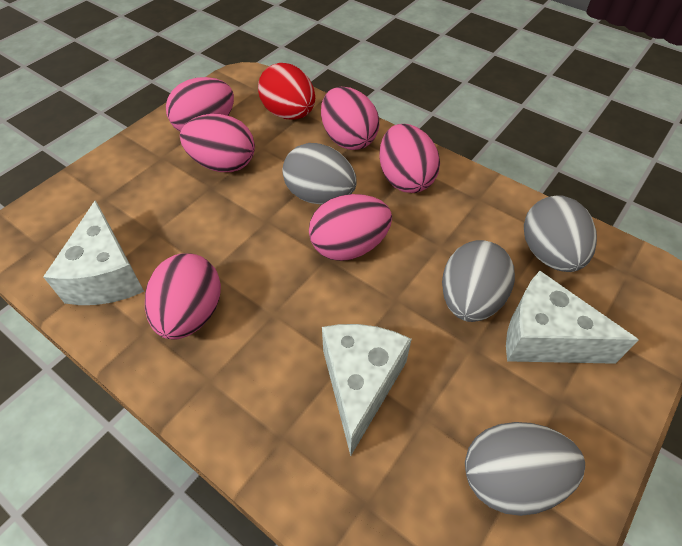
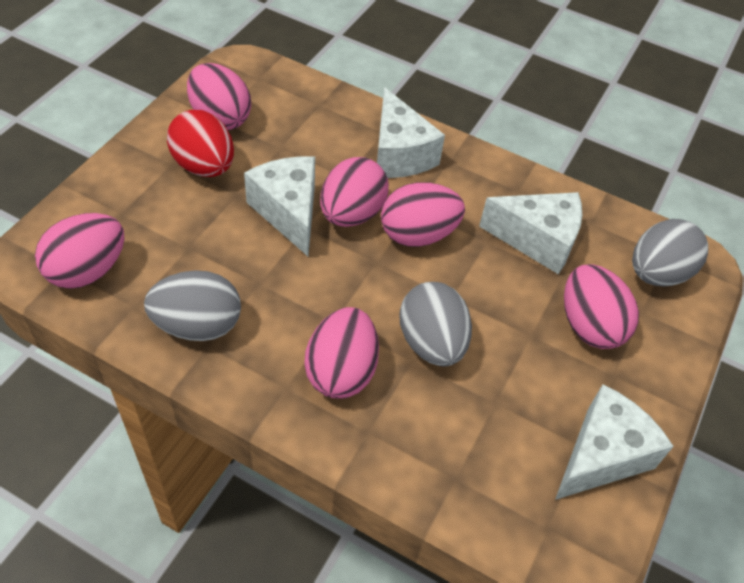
grey egg: [282,143,357,204] [442,240,515,322] [465,422,585,516] [524,195,597,272] = 4 -> [144,270,241,341] [399,282,472,367] [632,219,708,286] = 3
white cheese: [43,200,144,305] [322,324,412,456] [506,271,639,364] = 3 -> [244,156,315,256] [377,87,445,178] [479,192,582,274] [555,384,674,500] = 4

